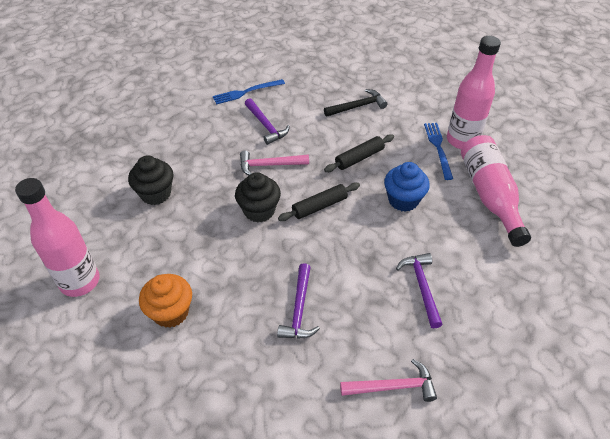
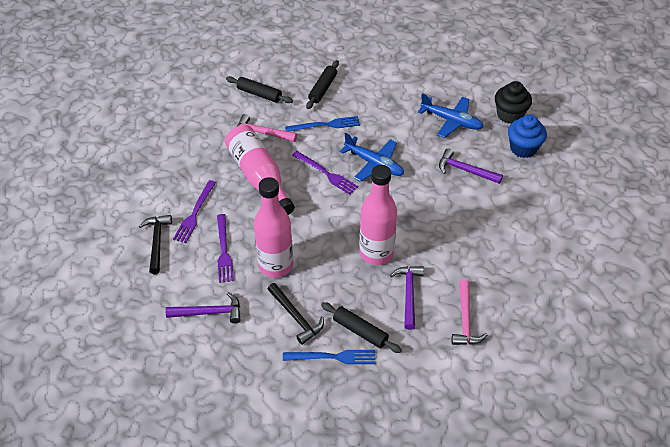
black cupcake: [128,156,173,205] [235,172,281,223] = 2 -> [495,81,532,124] = 1
black hammer: [324,89,388,117] = 1 -> [139,215,172,274] [267,283,324,345] = 2
black rolling pin: [278,182,360,221] [324,134,394,172] = 2 -> [226,76,293,103] [306,60,339,109] [321,302,402,353] = 3
blue plane: none = 0 -> [339,133,404,182] [418,93,483,138] = 2
orange cupcake: [139,274,192,328] = 1 -> none = 0
purple fork: none = 0 -> [173,180,216,243] [217,214,234,283] [292,151,358,195] = 3

